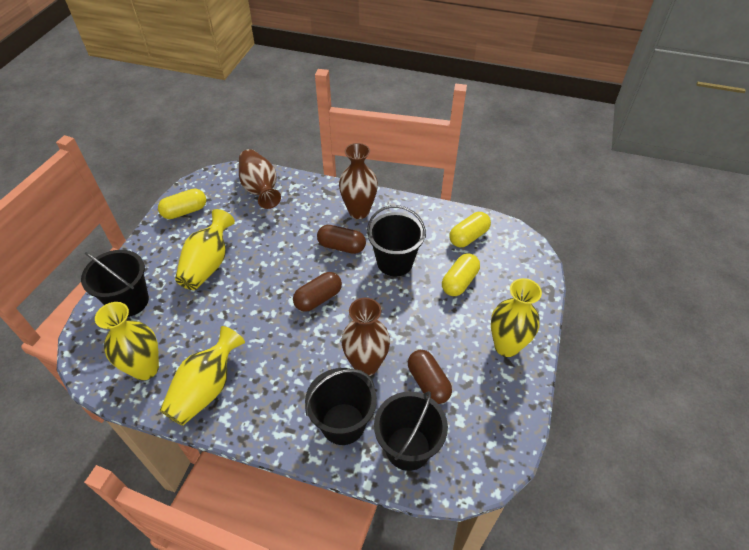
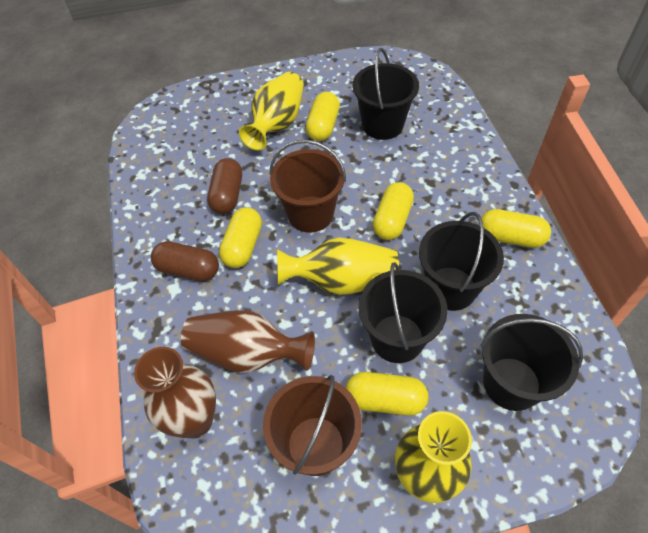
brown bucket: none = 0 -> [263,375,362,476] [269,140,346,233] = 2
brown capsule: [293,272,342,312] [317,225,366,254] [408,350,452,404] = 3 -> [151,241,219,281] [207,158,242,214] = 2
brown vase: [239,149,281,209] [339,143,378,219] [341,298,390,376] = 3 -> [134,347,216,439] [181,310,315,373] = 2
yellow capsule: [158,189,206,219] [442,253,480,296] [449,212,491,247] = 3 -> [219,207,262,268] [306,92,340,141] [346,372,428,416] [373,182,414,240] [479,209,551,248] = 5
yellow vase: [95,302,159,380] [160,326,245,426] [175,209,235,290] [491,278,542,357] = 4 -> [239,72,304,150] [277,238,399,295] [395,411,472,503] = 3

